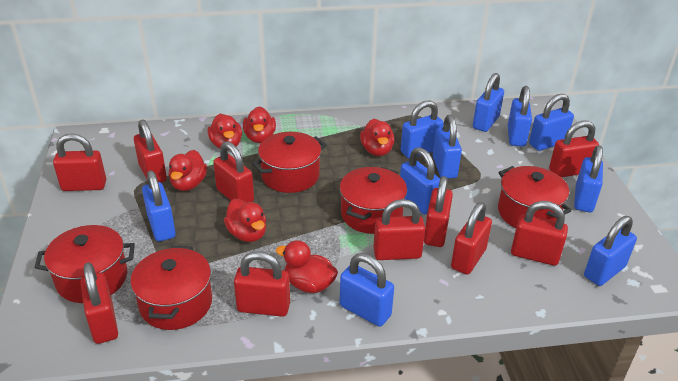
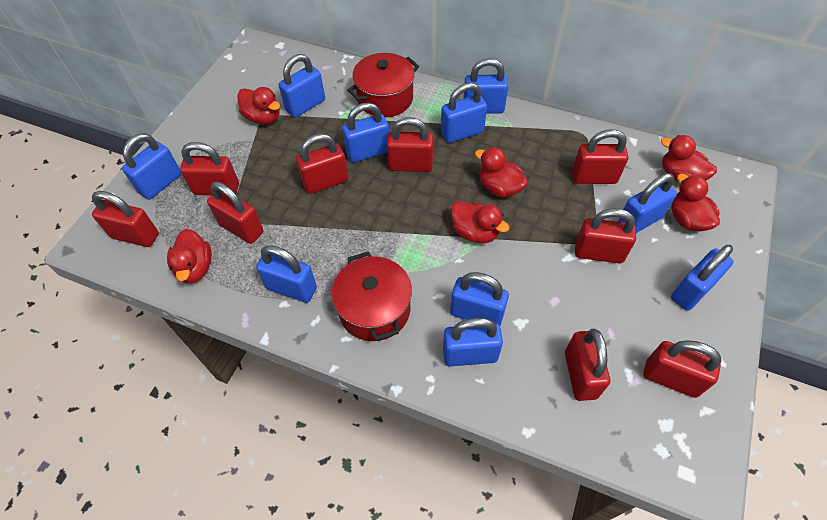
red padlock: [53,133,106,191] [80,262,118,344] [134,120,167,183] [213,141,254,203] [234,251,290,317] [373,199,425,260] [424,176,453,247] [451,202,492,275] [511,201,568,266] [549,121,599,177] = 10 -> [92,191,159,247] [180,142,239,195] [207,182,263,244] [296,134,348,194] [387,117,433,172] [565,329,610,401] [572,129,628,184] [575,208,636,263] [643,340,722,398] = 9
red pot: [34,225,135,303] [130,246,212,330] [252,132,327,193] [340,167,407,234] [498,166,572,228] = 5 -> [332,252,412,341] [347,53,419,117] = 2

